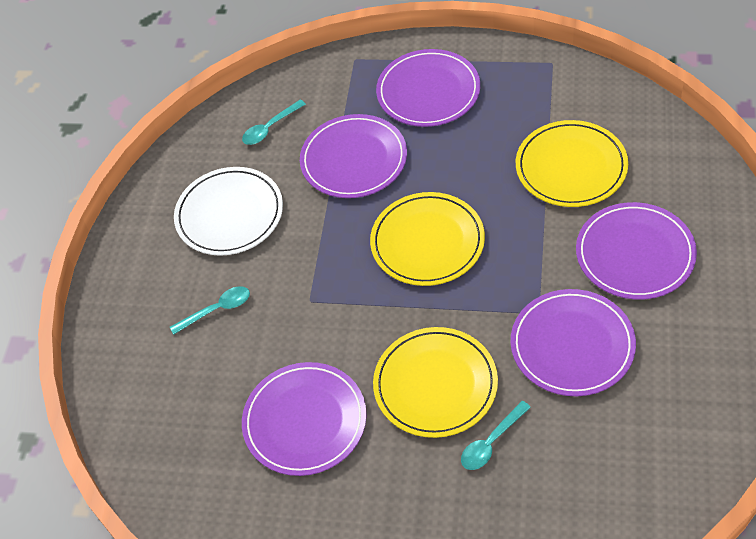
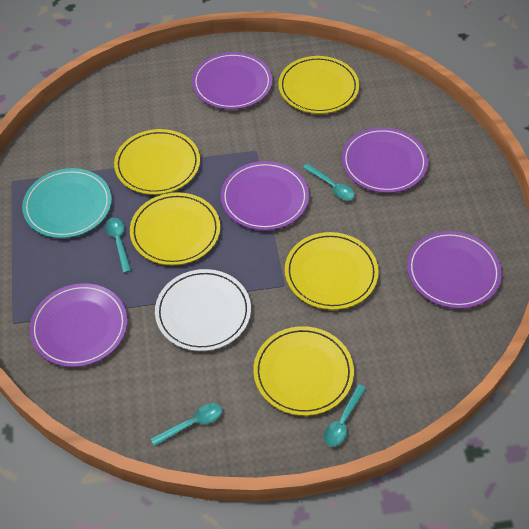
turquoise plate: none = 0 -> [22,168,112,238] = 1
turquoise spoon: [170,286,250,335] [242,99,306,145] [461,401,531,470] = 3 -> [105,218,131,273] [151,403,222,447] [303,163,355,200] [324,384,366,447] = 4
yellow plate: [370,192,485,286] [373,327,498,438] [516,120,628,207] = 3 -> [114,129,200,195] [130,192,220,265] [253,326,354,416] [278,56,359,114] [285,232,379,310] = 5

